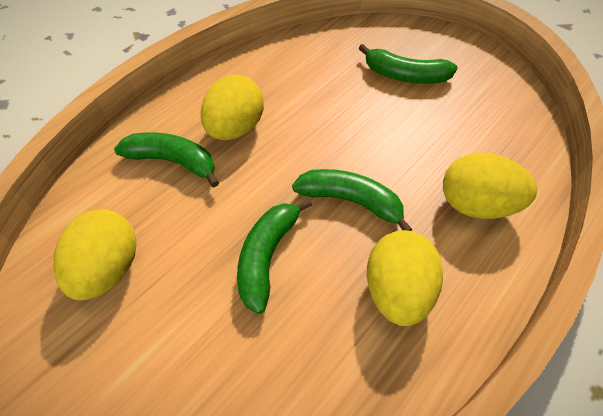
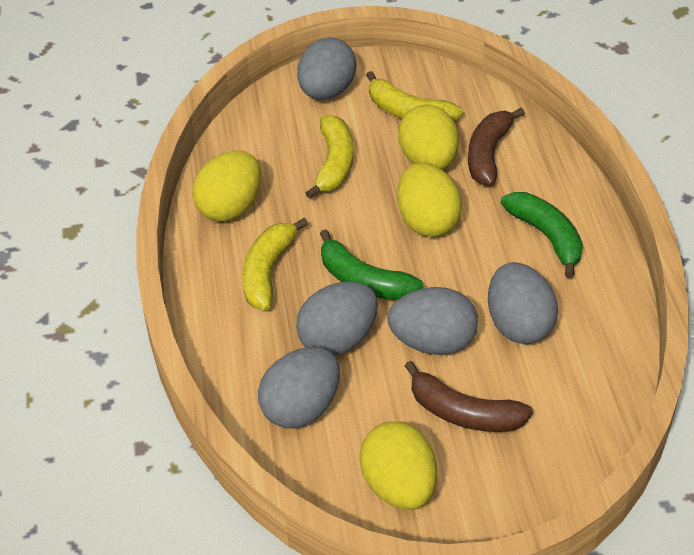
brown banana: none = 0 -> [405,361,533,432] [468,108,525,186] = 2
green banana: [114,132,219,188] [237,198,312,314] [292,169,413,231] [359,44,458,84] = 4 -> [320,229,423,300] [500,192,583,278] = 2
grey egg: none = 0 -> [258,347,340,429] [296,282,378,356] [297,38,356,100] [387,287,478,355] [488,262,558,344] = 5
yellow banana: none = 0 -> [243,218,308,311] [305,115,354,199] [366,71,463,122] = 3

